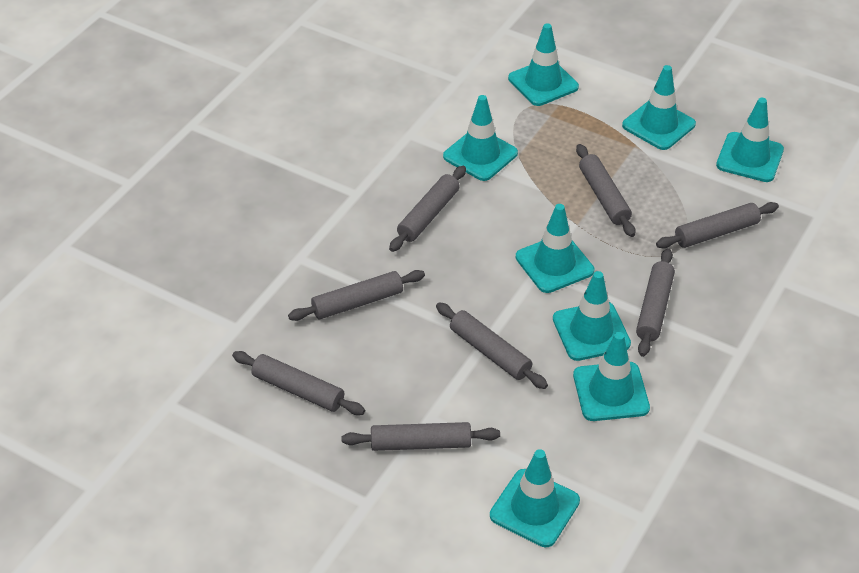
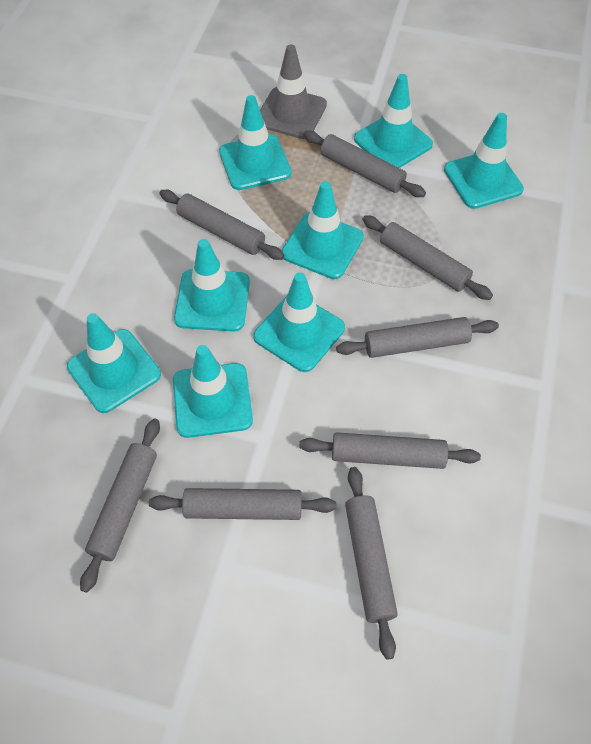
grey traffic cone: none = 0 -> [260,45,327,139] = 1

